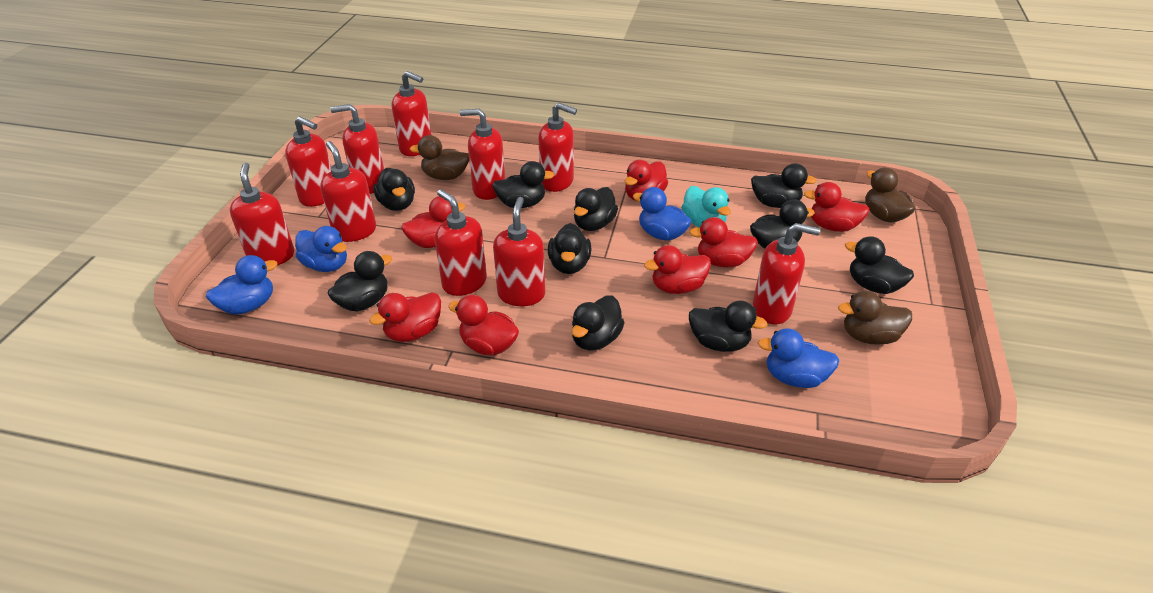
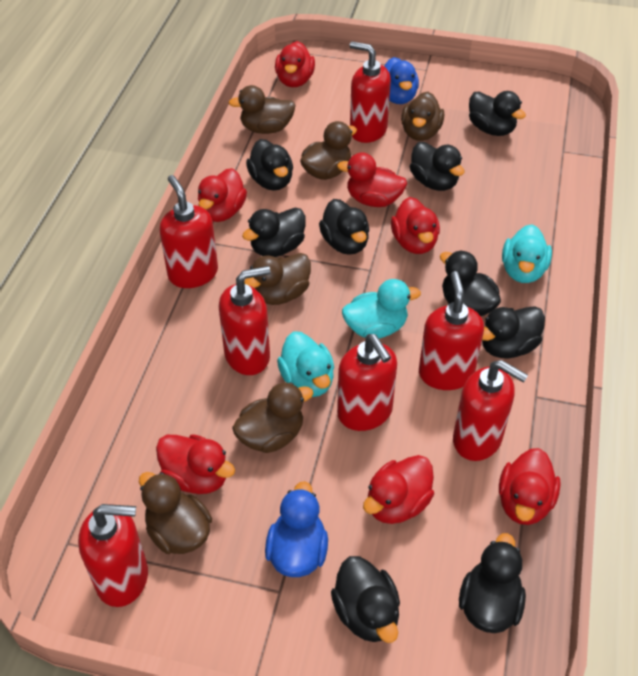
black duck: [328,251,392,311] [373,168,415,211] [492,161,555,208] [548,223,591,274] [572,296,625,351] [574,187,618,231] [689,301,767,352] [750,199,815,248] [751,163,817,208] [845,236,914,294] = 10 -> [242,208,306,257] [246,139,293,190] [319,199,369,255] [331,556,400,643] [410,142,465,191] [440,251,501,316] [459,533,526,633] [469,91,526,136] [482,306,545,359] = 9
blue duck: [206,255,278,315] [295,226,347,272] [633,187,692,241] [758,329,839,388] = 4 -> [265,481,328,577] [384,57,419,104] = 2
brown duck: [409,135,469,180] [838,291,912,345] [865,168,916,223] = 3 -> [139,472,212,554] [229,85,296,134] [232,382,313,453] [244,253,311,305] [300,121,357,180] [401,92,444,141] = 6
red soap dispenser: [230,163,294,265] [285,116,331,207] [320,141,376,242] [330,104,384,194] [392,71,431,156] [435,189,487,296] [460,109,505,200] [493,197,545,306] [538,103,577,192] [753,223,820,324] = 10 -> [78,504,148,607] [160,175,218,288] [219,266,271,375] [337,334,397,431] [350,42,391,143] [419,271,484,390] [453,360,528,461] = 7
turquoise duck: [682,186,731,228] = 1 -> [277,331,334,397] [342,279,421,339] [502,224,552,283] = 3

